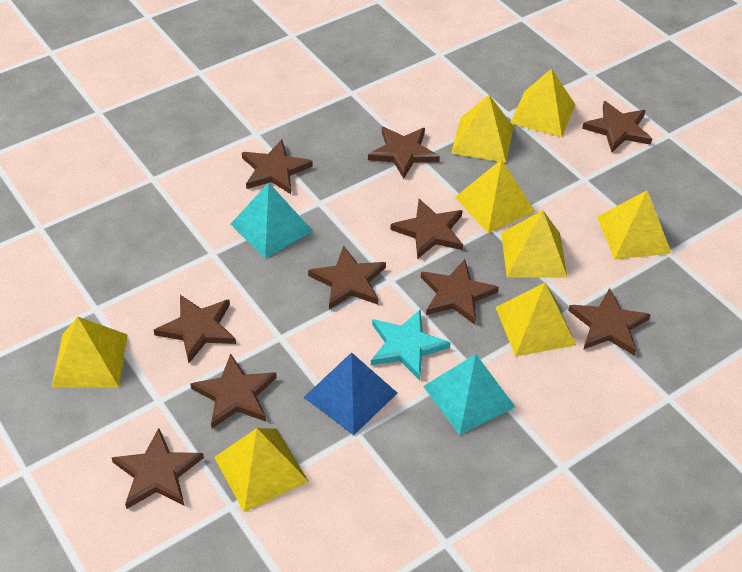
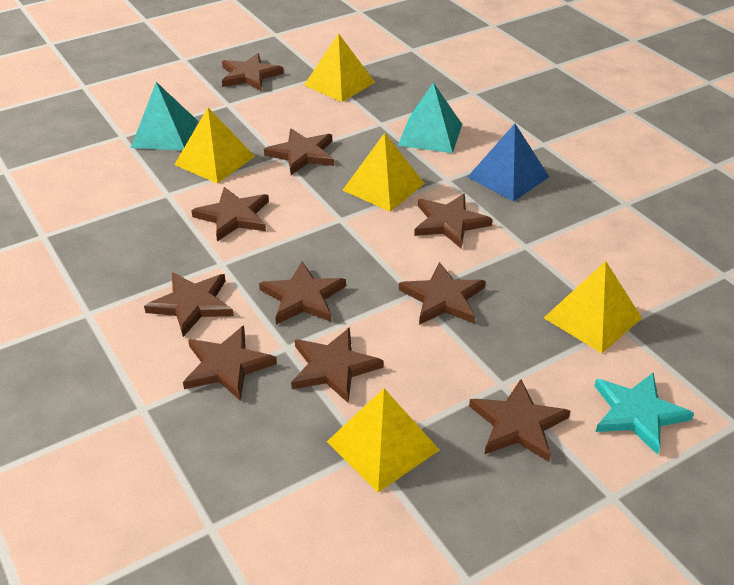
yellow pyramid: [52,317,128,388] [214,428,309,512] [452,95,514,163] [455,159,535,233] [496,283,576,357] [501,210,568,278] [511,68,576,137] [597,190,671,260] = 8 -> [174,108,255,184] [304,33,375,102] [327,388,439,492] [343,133,425,212] [544,261,642,353] = 5

